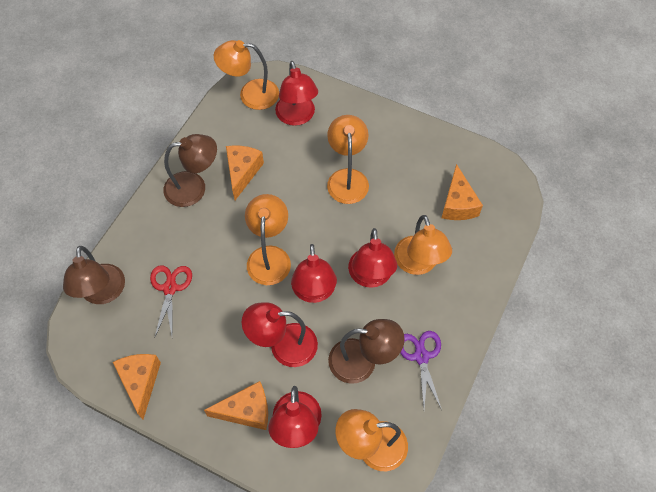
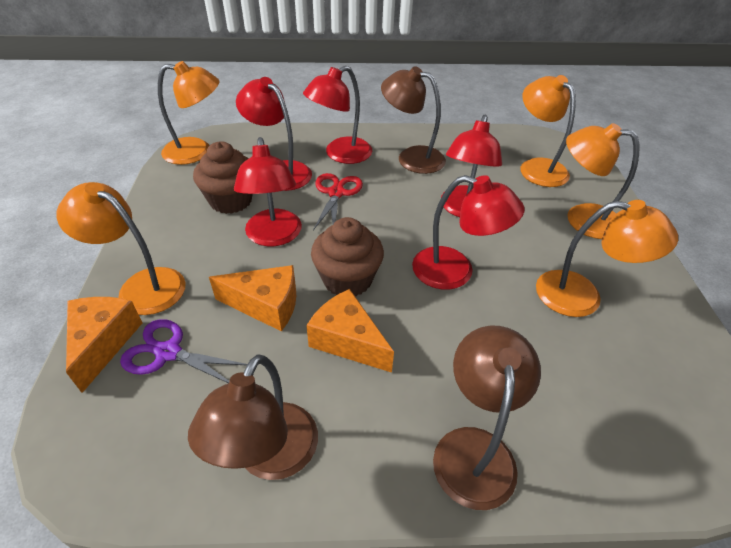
brown cupcake: none = 0 -> [193,141,253,214] [311,217,384,297] = 2
orange cheese: [113,354,161,419] [204,381,268,430] [226,145,264,200] [441,164,483,220] = 4 -> [66,297,142,393] [209,265,296,332] [306,289,394,373] = 3

